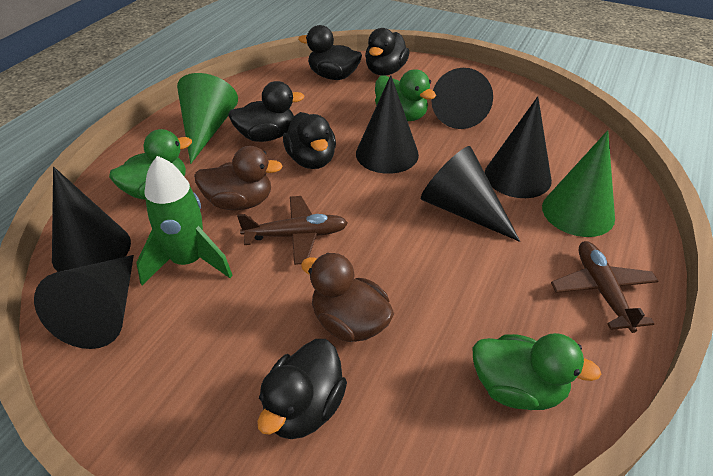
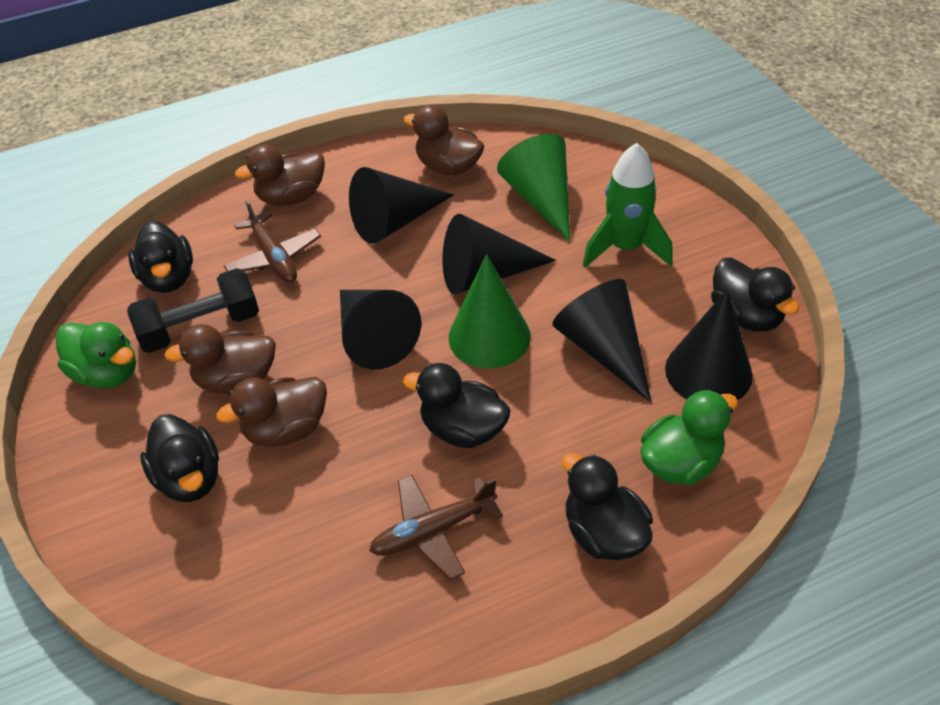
black cone: [34,255,134,349] [52,167,131,272] [356,75,419,174] [421,146,520,242] [431,68,493,129] [485,96,552,198] = 6 -> [340,290,421,369] [349,167,454,244] [443,214,556,294] [552,279,652,403] [665,289,753,400] = 5
black dumbbell: none = 0 -> [127,268,259,353] = 1
brown duck: [194,146,283,210] [301,253,394,342] = 2 -> [164,324,276,394] [216,377,327,447] [235,144,325,206] [403,104,484,175] = 4
green duck: [109,129,192,200] [375,69,436,121] [473,333,601,410] = 3 -> [56,322,136,388] [640,390,738,485] = 2

